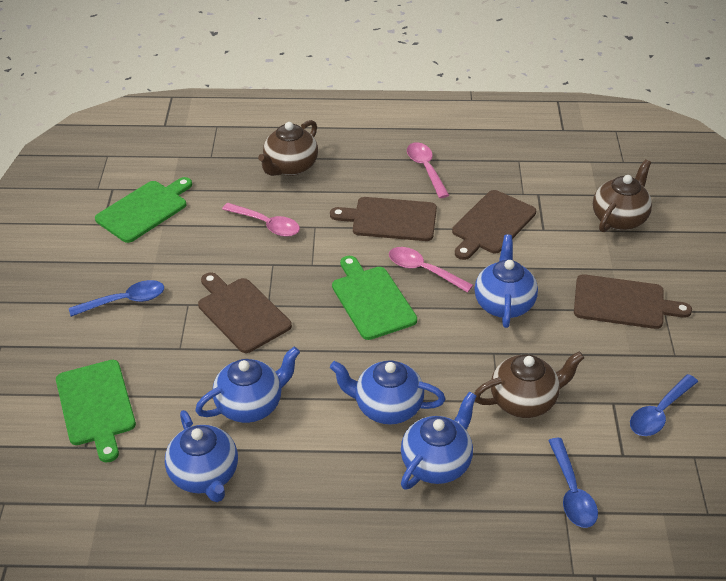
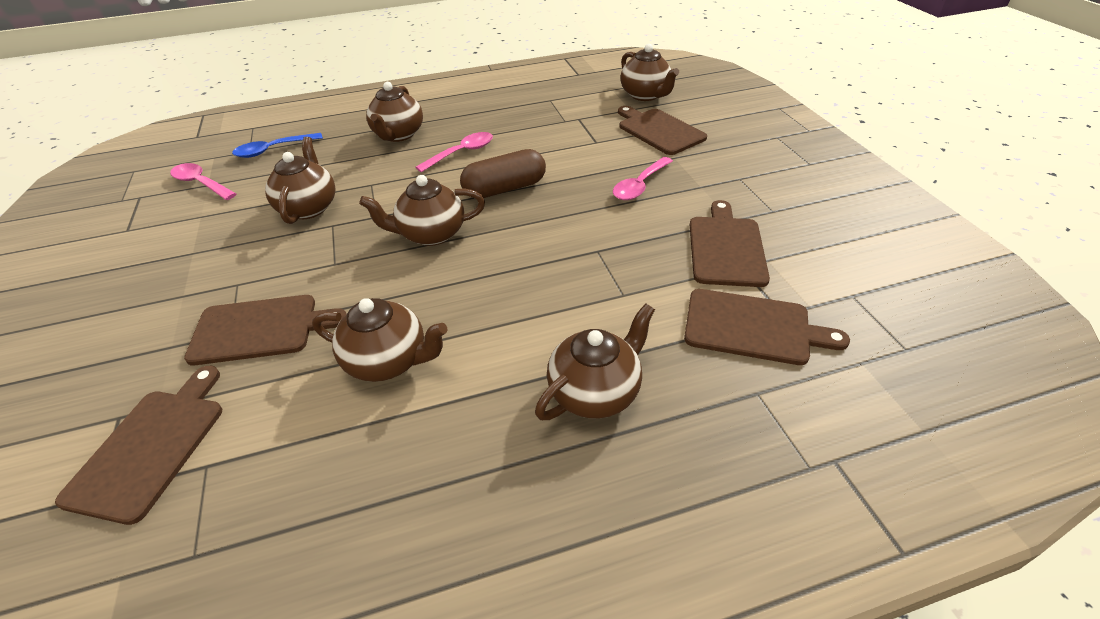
blue spoon: [69,280,164,317] [548,438,598,528] [630,374,698,436] = 3 -> [232,133,323,158] = 1
blue teapot: [165,410,238,502] [195,347,300,423] [330,360,445,425] [401,392,477,490] [474,235,538,328] = 5 -> none = 0
brown capsule: none = 0 -> [460,149,546,198] = 1
brown cutting board: [198,272,292,353] [330,197,437,241] [452,190,536,260] [574,274,692,329] = 4 -> [55,366,222,525] [184,295,346,365] [618,106,707,155] [684,289,850,365] [690,200,770,287] = 5
brown teapot: [258,120,318,176] [474,351,584,418] [593,159,652,232] = 3 -> [265,137,335,224] [312,298,448,382] [359,175,485,246] [366,82,423,142] [535,304,655,420] [621,44,679,101] = 6
green cutting board: [56,360,136,463] [95,177,192,243] [332,256,417,340] = 3 -> none = 0

